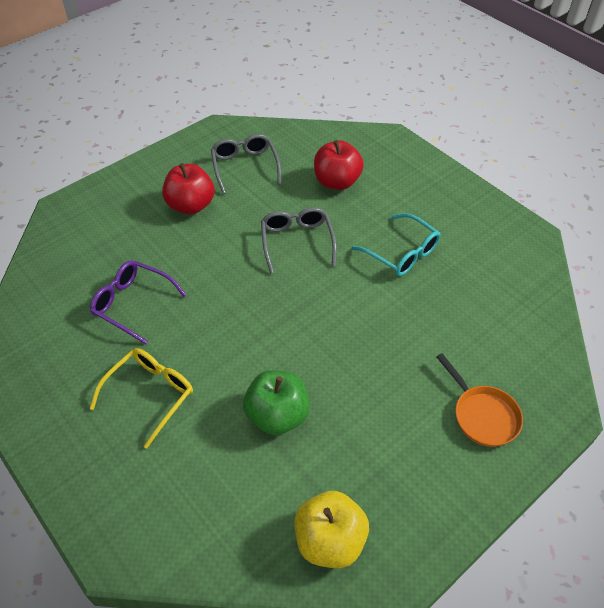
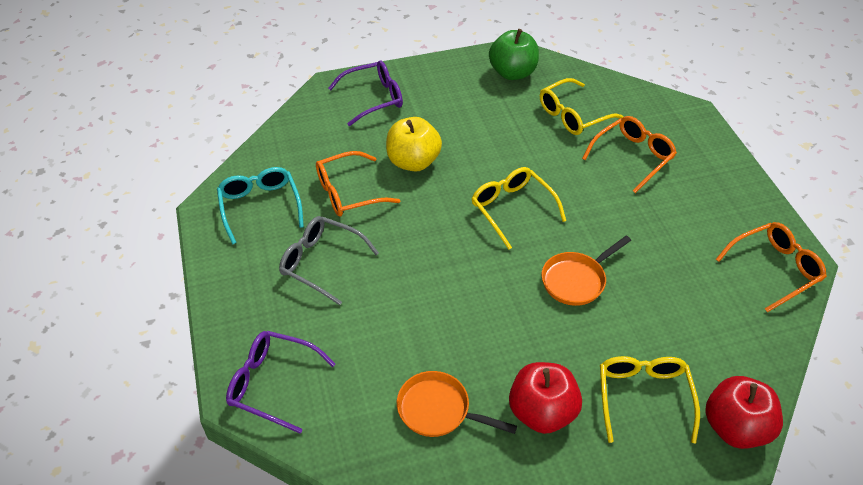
grey glasses: [211,134,281,194] [261,207,337,274] = 2 -> [279,216,379,305] = 1
orange glasses: none = 0 -> [316,151,401,217] [582,116,677,193] [716,222,827,312] = 3
orange pan: [437,353,523,447] = 1 -> [397,371,517,437] [541,236,631,306] = 2
purple glasses: [90,260,186,344] = 1 -> [226,331,335,433] [328,60,403,126] = 2
yellow glasses: [89,348,193,449] = 1 -> [472,167,566,250] [540,78,623,135] [600,356,700,444] = 3

